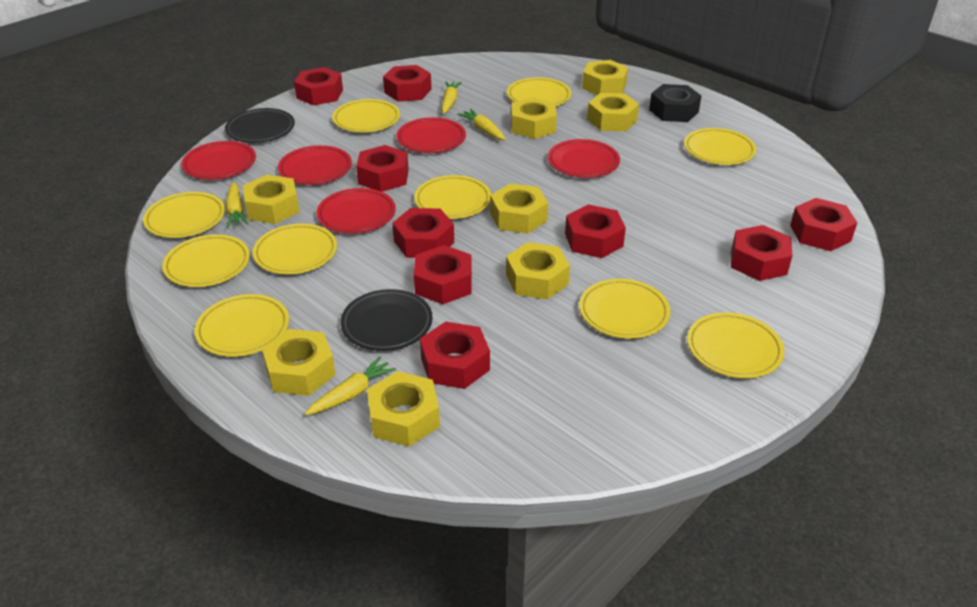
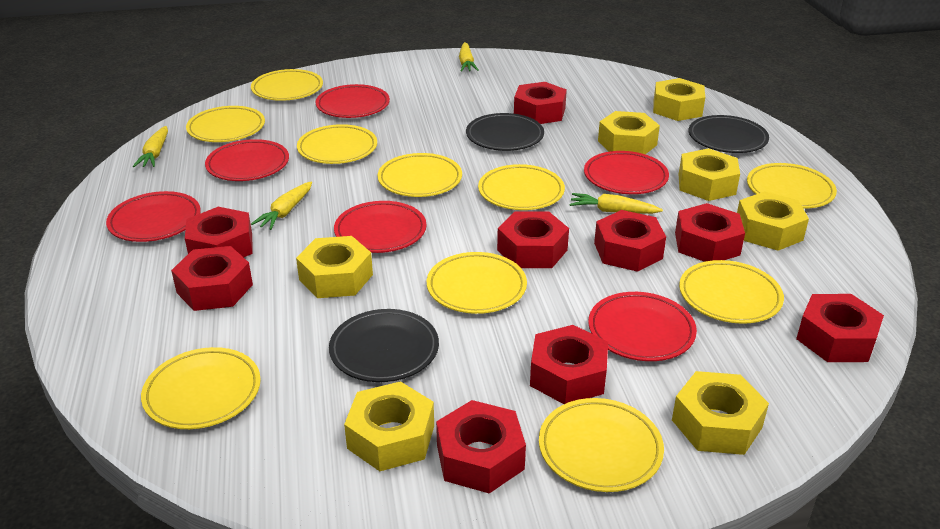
black nut: [649,84,701,122] = 1 -> none = 0
black plate: [225,108,295,143] [340,289,433,351] = 2 -> [329,309,439,382] [466,113,544,151] [689,115,769,153] = 3
red plate: [181,141,256,180] [278,145,352,185] [317,188,396,234] [396,117,466,153] [548,139,620,178] = 5 -> [106,191,201,242] [205,139,289,181] [316,84,390,118] [334,201,426,253] [584,151,669,194] [588,292,697,361] = 6
yellow nut: [243,175,299,224] [262,329,336,396] [367,371,440,447] [490,183,548,234] [506,242,570,300] [511,97,557,139] [582,60,628,95] [587,93,639,131] = 8 -> [296,236,373,298] [344,381,434,471] [598,111,660,154] [653,78,705,121] [672,371,769,455] [679,148,740,201] [737,191,809,251] = 7

